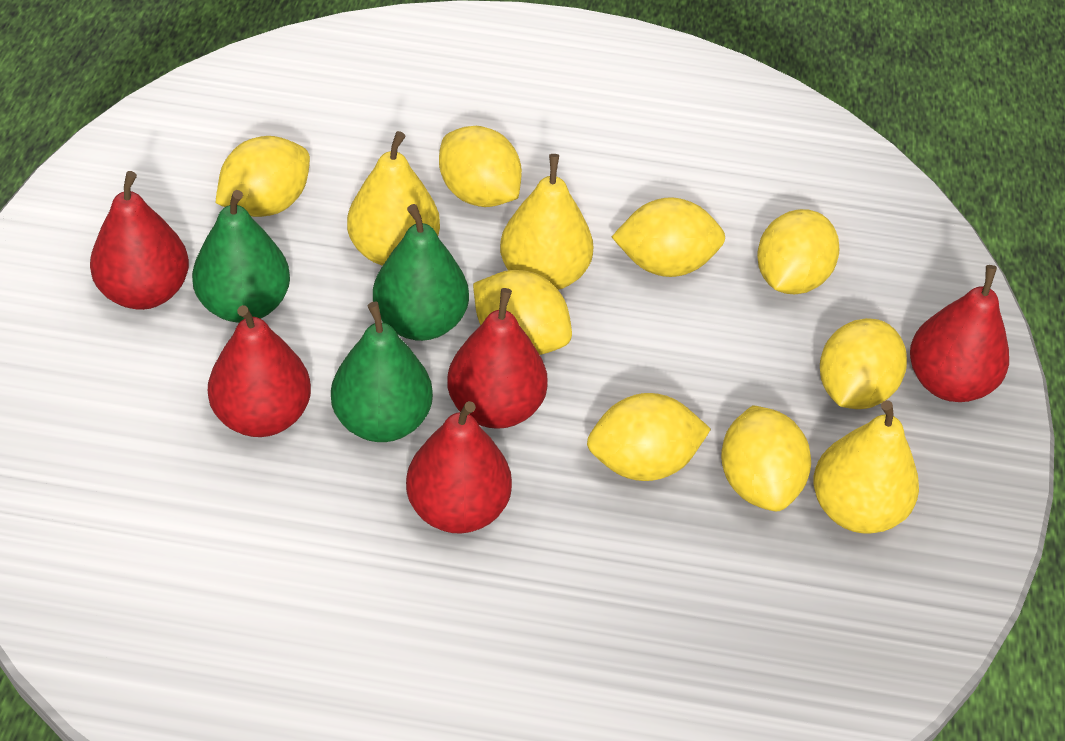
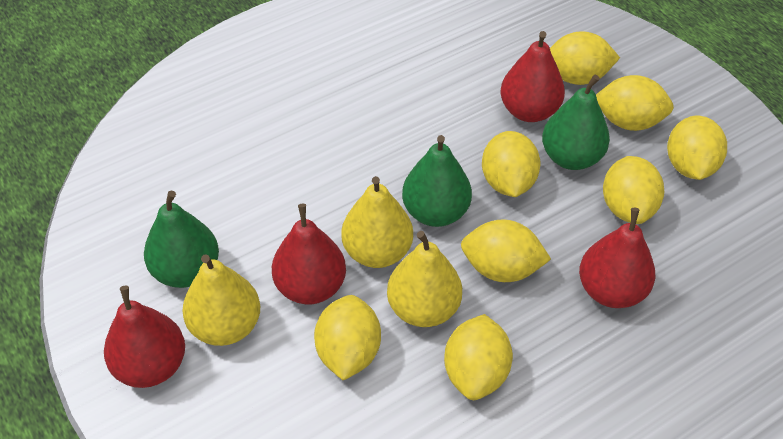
red pear: [90,171,189,310] [208,305,311,437] [406,401,512,534] [447,288,548,429] [910,265,1009,402] = 5 -> [104,286,185,388] [272,204,346,304] [500,31,565,122] [579,208,655,308] = 4

